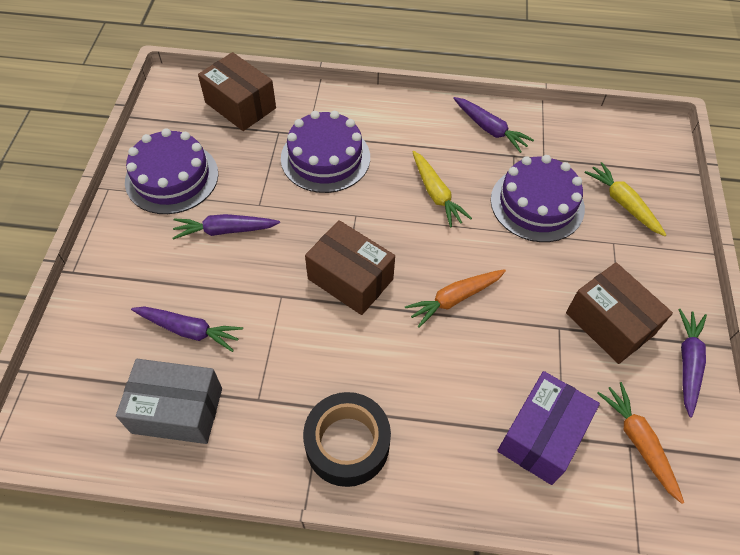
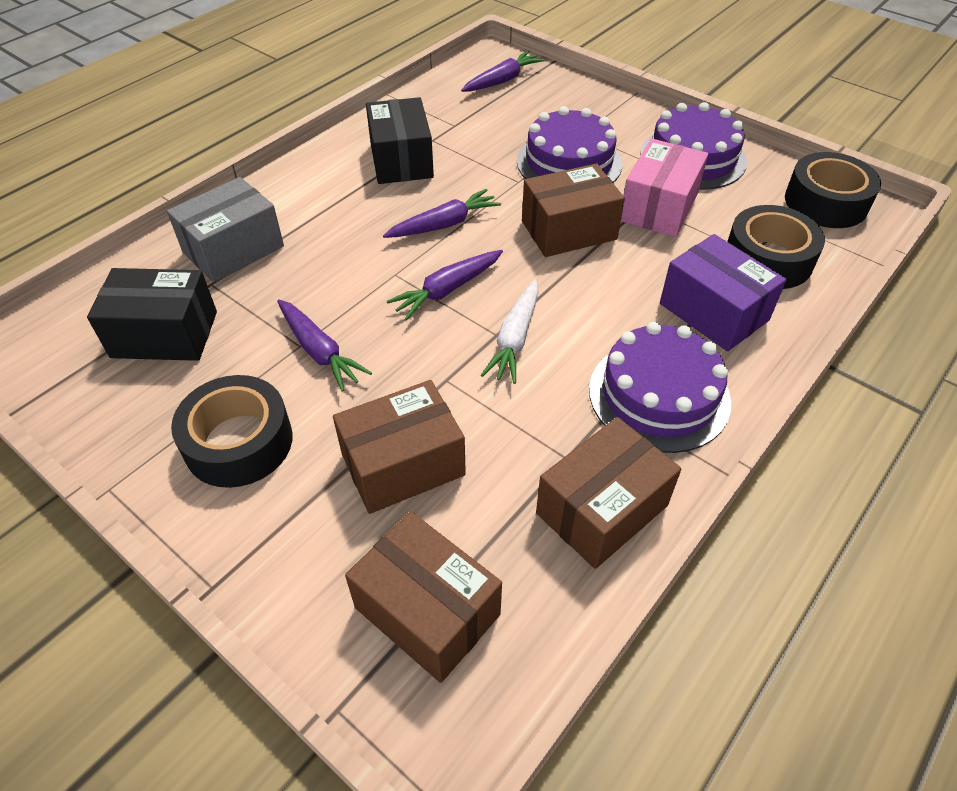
black box: none = 0 -> [87,268,217,361] [366,97,434,184] = 2
black tape: [303,392,391,487] = 1 -> [171,375,293,488] [727,205,825,289] [785,152,881,228] = 3
brown box: [198,52,276,131] [305,220,395,315] [566,262,673,364] = 3 -> [333,380,466,514] [345,511,502,683] [522,163,625,257] [536,417,681,569] = 4
orange carrot: [405,269,506,328] [597,382,684,504] = 2 -> none = 0
pink box: none = 0 -> [621,139,708,237] = 1
white carrot: none = 0 -> [481,279,539,384] = 1
yellow carrot: [413,151,472,228] [585,162,666,236] = 2 -> none = 0

